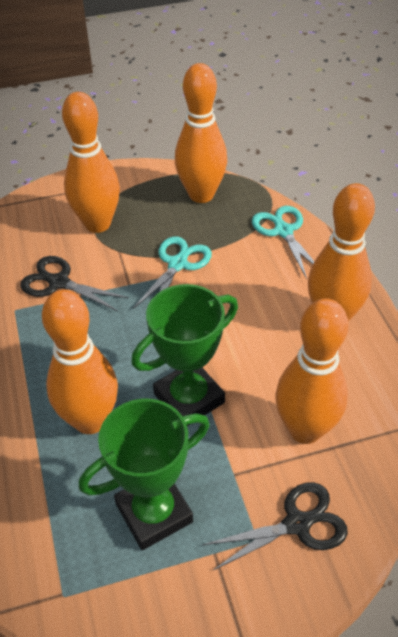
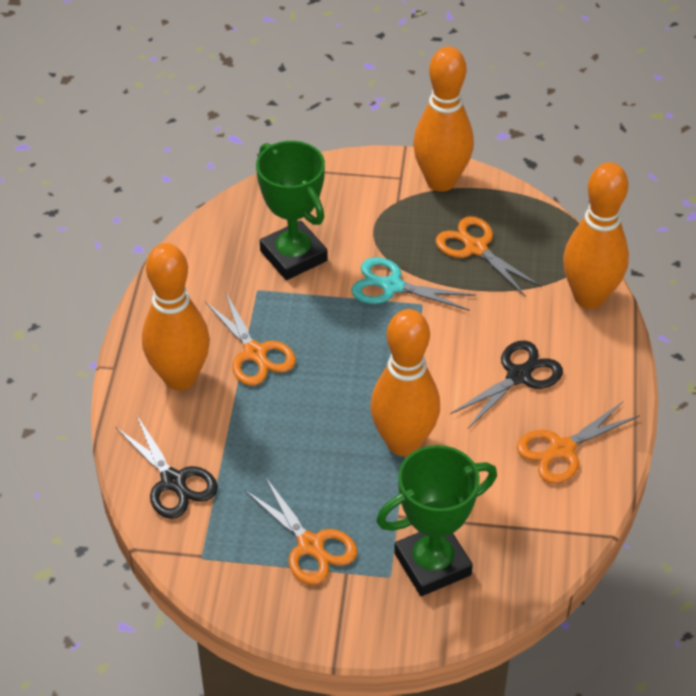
orange bowling pin: [42,290,118,434] [62,92,120,233] [175,63,227,203] [275,298,348,444] [308,183,375,321] = 5 -> [142,243,210,390] [370,309,440,456] [413,46,474,192] [563,162,629,309] = 4
orange scissors: none = 0 -> [205,292,296,386] [245,477,357,585] [436,216,542,297] [516,401,640,484] = 4
turquoise scissors: [133,237,212,309] [252,206,315,279] = 2 -> [351,257,476,311] = 1

